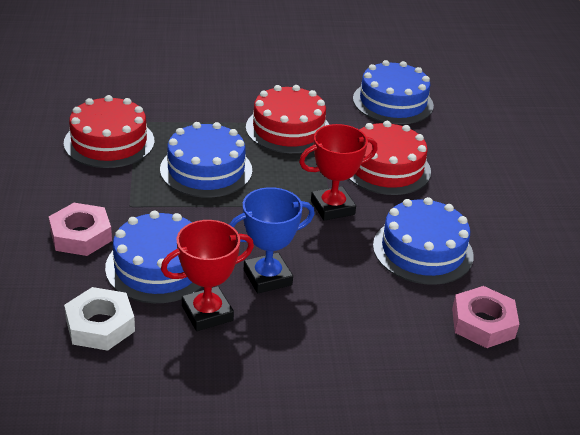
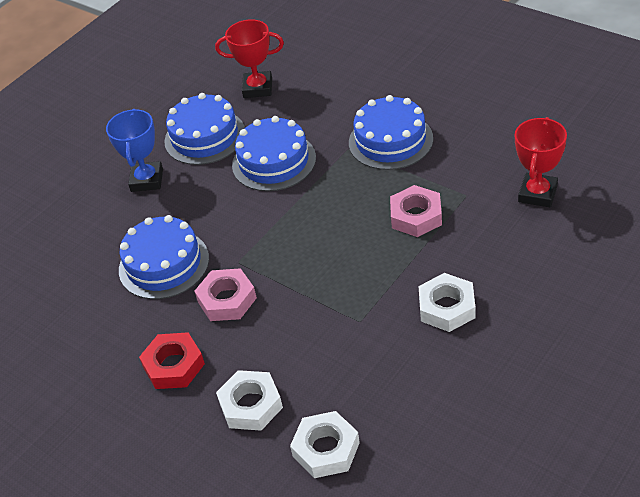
red cake: [64,95,155,168] [246,85,330,153] [349,121,431,195] = 3 -> none = 0
red nut: none = 0 -> [139,332,205,389] = 1
white nut: [64,287,135,351] = 1 -> [216,370,283,431] [290,411,360,478] [418,273,476,332] = 3

